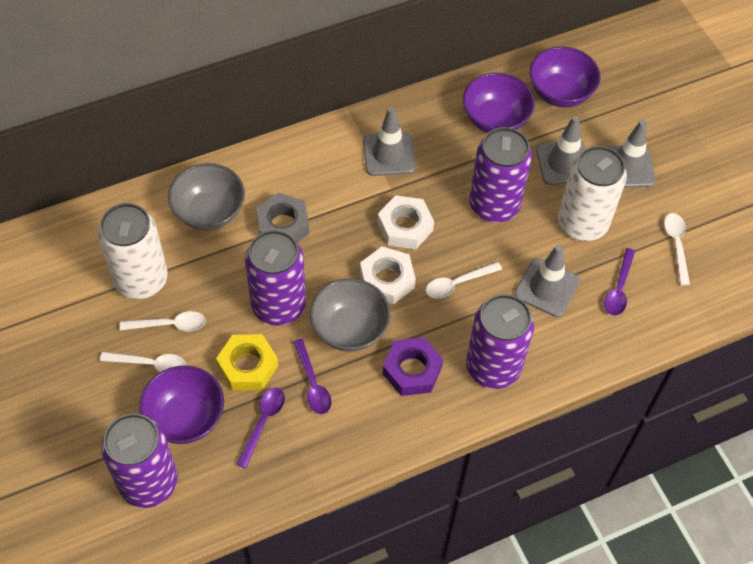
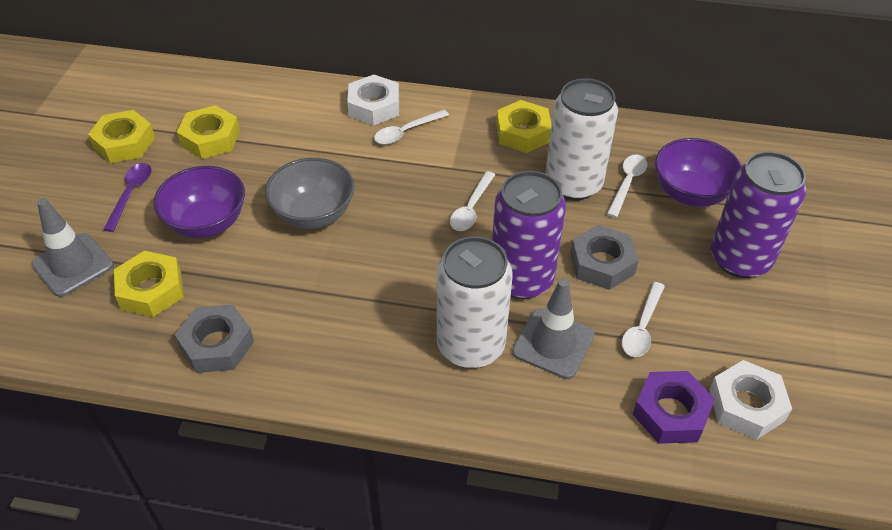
grey bowl: [168,163,245,231] [310,278,391,352] = 2 -> [265,158,354,229] = 1
grey nut: [256,193,309,242] = 1 -> [175,304,254,373] [570,225,639,290] = 2
grey traffic cone: [363,107,416,176] [515,244,580,317] [536,116,586,185] [605,120,656,188] = 4 -> [31,198,113,297] [512,279,594,379] = 2
purple bowl: [139,365,224,444] [463,73,535,133] [530,46,600,107] = 3 -> [154,166,245,238] [655,138,742,207] = 2
purple can: [101,413,178,508] [245,230,306,326] [466,294,534,389] [469,127,532,223] = 4 -> [492,171,566,299] [711,151,806,278] = 2
purple spoon: [236,388,285,468] [293,339,331,414] [604,248,635,316] = 3 -> [103,163,151,232] = 1
yellow nut: [216,334,278,390] = 1 -> [88,110,155,163] [114,251,184,317] [177,105,240,159] [496,100,552,153] = 4

